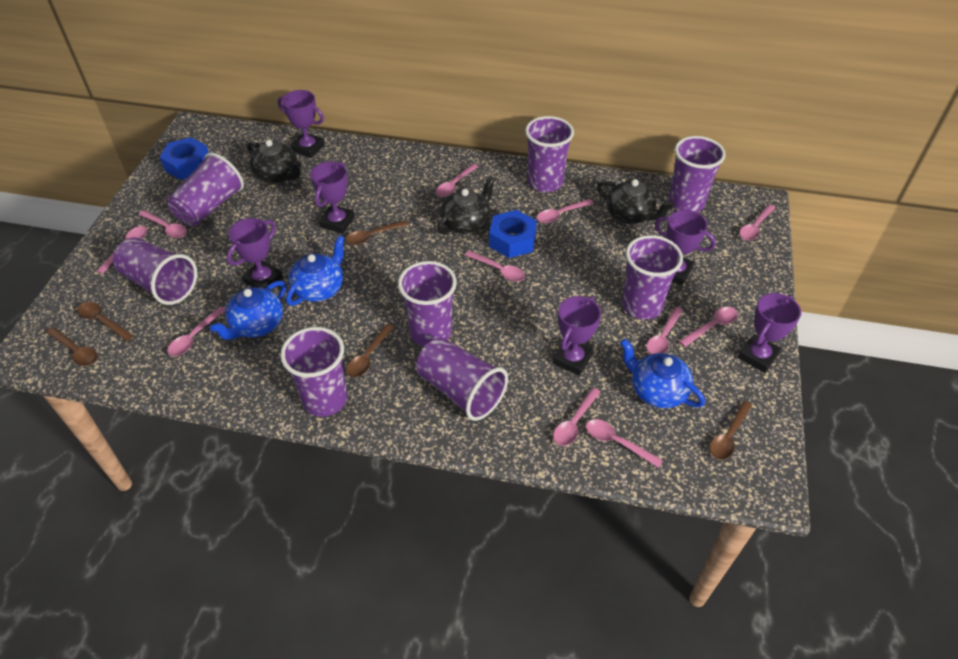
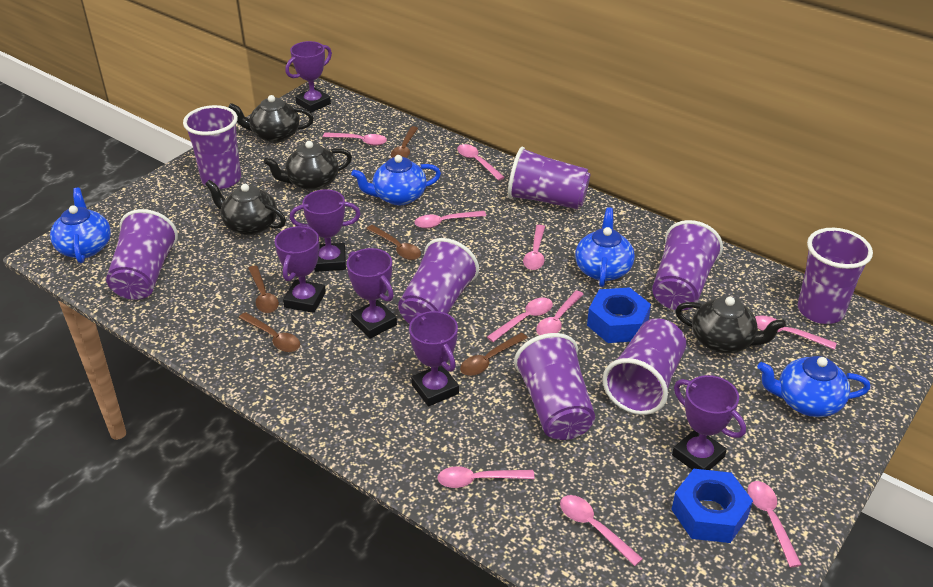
black teapot: [247,140,302,184] [437,176,495,235] [597,179,674,224] = 3 -> [205,180,286,236] [228,95,314,143] [264,141,352,191] [675,297,786,354] = 4
blue teapot: [210,281,286,340] [286,235,345,306] [620,339,705,408] = 3 -> [50,187,111,263] [351,155,441,205] [575,207,635,287] [757,356,870,417] = 4
pink spoon: [97,226,147,274] [138,210,187,238] [167,306,226,356] [436,164,478,197] [465,251,525,282] [537,199,594,223] [553,388,601,446] [586,419,663,468] [647,307,683,354] [679,307,738,347] [740,204,775,240] = 11 -> [323,132,387,146] [414,211,486,228] [437,466,535,488] [457,144,505,180] [487,298,553,342] [523,225,545,270] [536,290,584,335] [560,495,643,566] [747,481,802,568] [755,315,837,350] = 10

